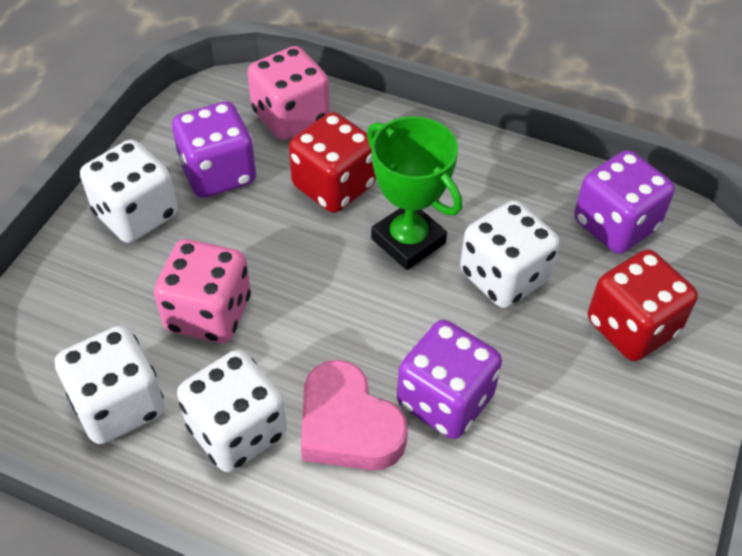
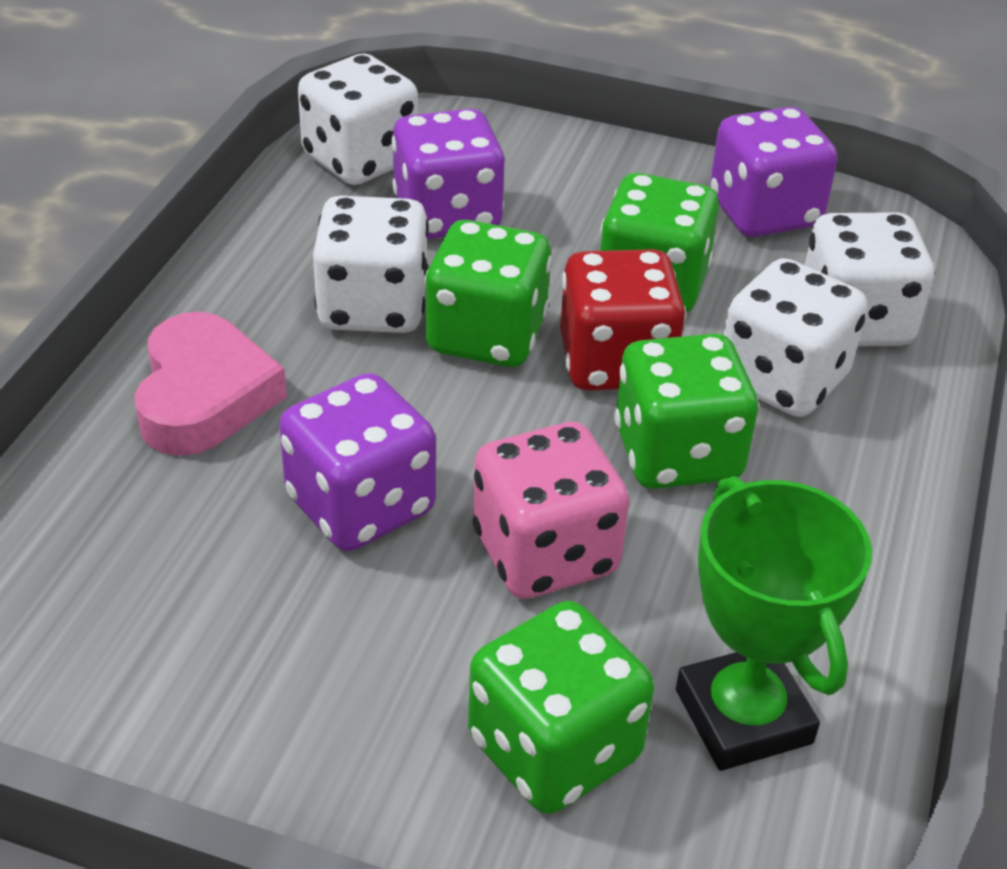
green dice: none = 0 -> [425,220,552,367] [468,601,654,814] [600,173,719,313] [614,334,758,489] = 4
pink dice: [154,239,251,343] [247,46,330,140] = 2 -> [473,422,629,599] = 1
red dice: [289,112,376,213] [588,249,698,361] = 2 -> [560,249,686,391] = 1

